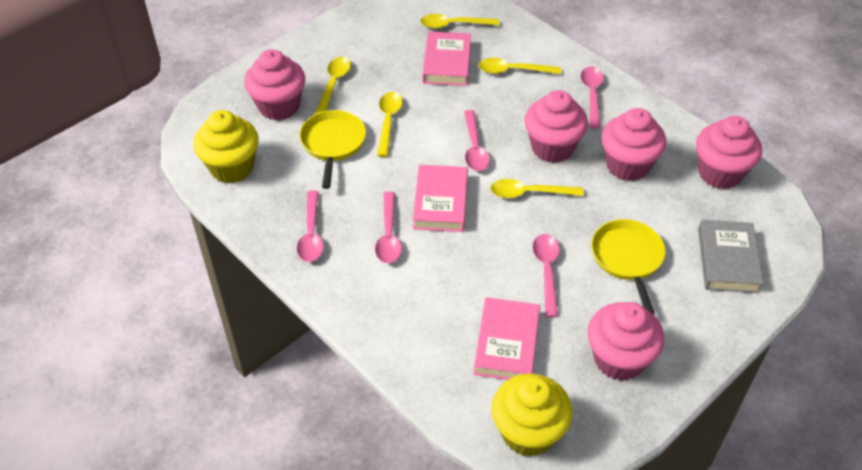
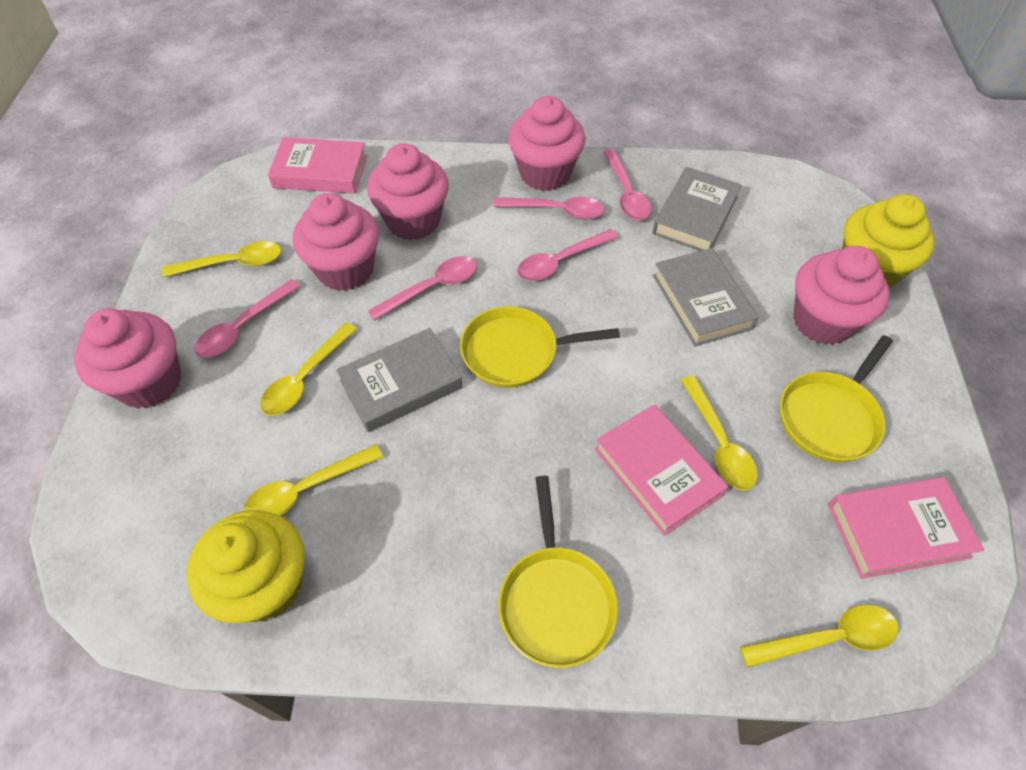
grey book: [698,220,763,293] = 1 -> [336,328,463,432] [652,167,742,251] [653,248,759,346] = 3
yellow pan: [300,110,366,189] [591,219,666,315] = 2 -> [460,306,620,388] [499,476,618,668] [780,335,893,462] = 3

